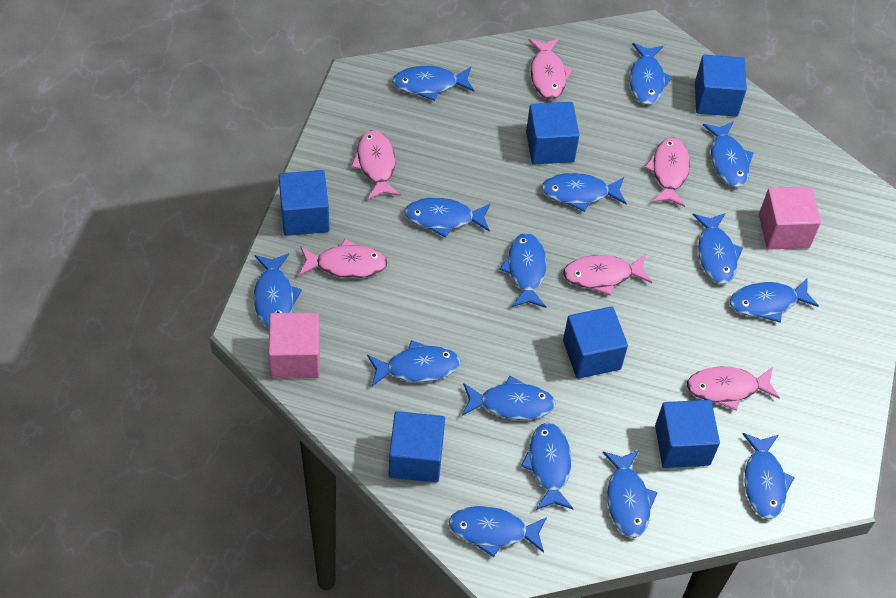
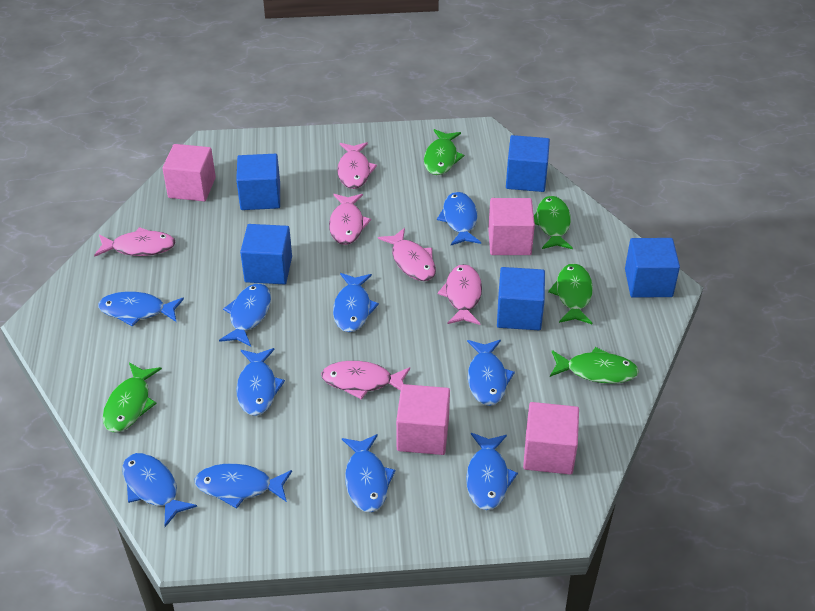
blue cube: [279,170,330,236] [389,411,445,483] [526,102,579,164] [563,306,628,379] [655,400,720,468] [695,54,747,117] = 6 -> [236,154,280,210] [240,224,292,284] [497,267,545,330] [506,135,550,192] [625,238,680,297] = 5
blue fish: [254,253,302,328] [367,340,460,386] [392,66,474,101] [404,198,490,238] [449,506,547,557] [462,376,556,420] [500,233,547,308] [521,423,574,510] [541,173,627,212] [603,450,658,538] [630,43,673,105] [693,213,743,284] [703,121,754,187] [730,278,819,323] [742,433,795,519] = 15 -> [98,292,184,327] [122,453,197,527] [195,464,292,509] [219,283,271,347] [236,348,285,416] [333,273,379,332] [342,434,395,512] [437,192,481,245] [466,433,518,510] [467,340,515,406] = 10
green fish: none = 0 -> [103,363,162,432] [424,129,464,175] [534,196,573,249] [548,264,593,324] [550,347,639,383] = 5
pink cube: [268,313,320,378] [759,186,821,250] = 2 -> [162,144,216,201] [396,384,450,455] [488,198,535,255] [523,402,579,475] = 4

